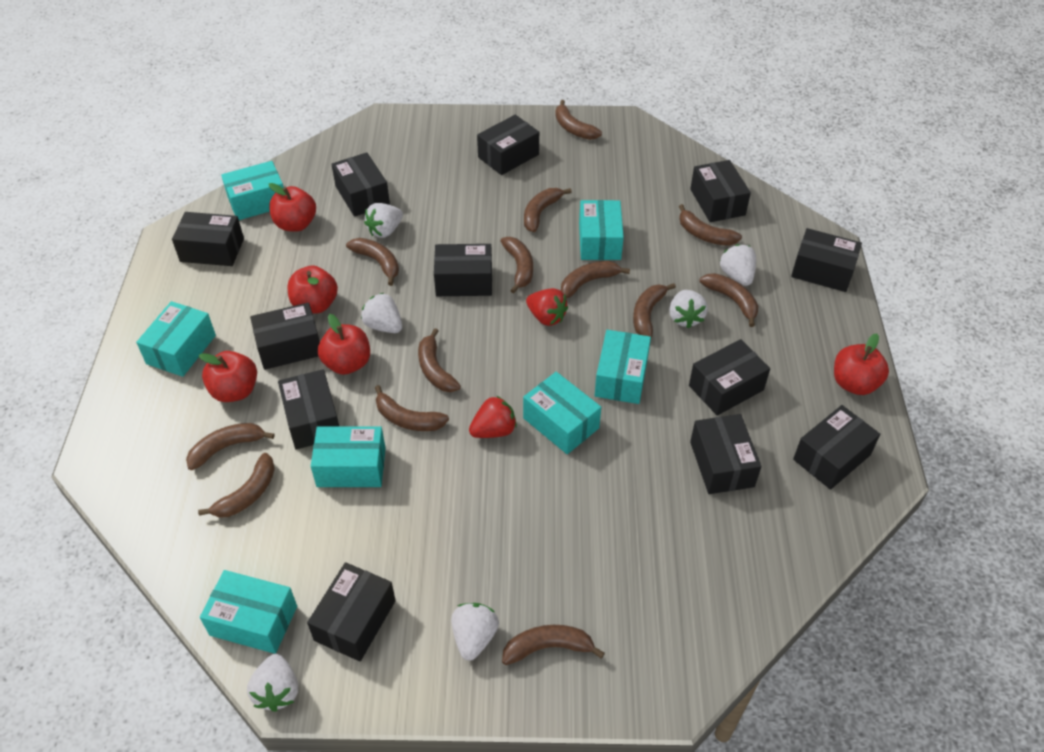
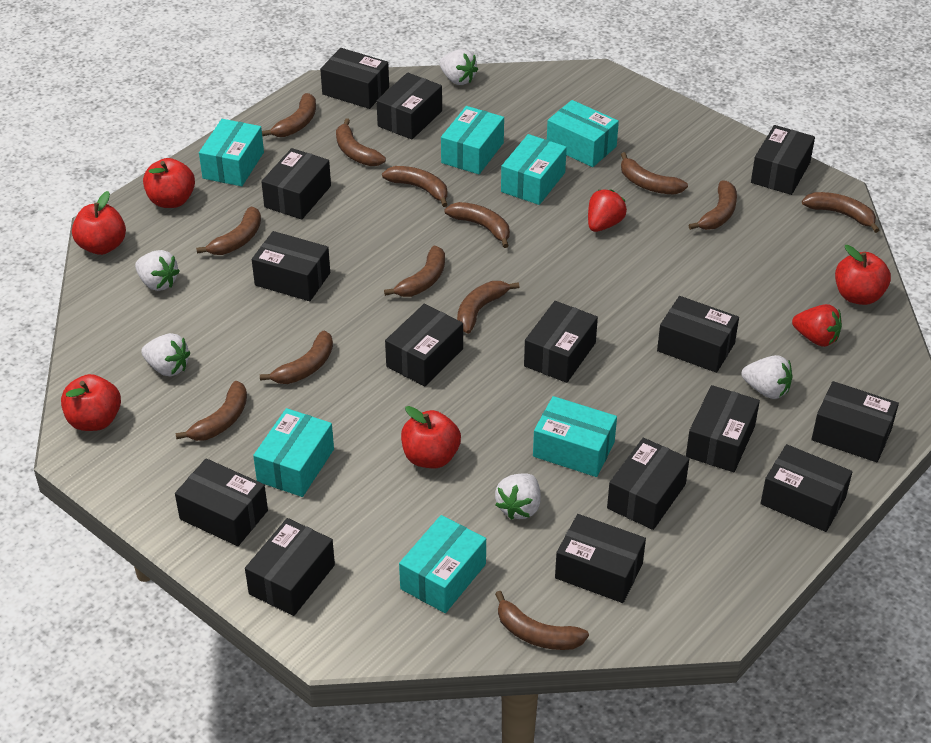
black box: [172,212,244,266] [250,302,320,370] [278,369,339,450] [307,562,396,661] [332,152,390,217] [434,244,492,296] [477,115,539,175] [689,339,770,416] [690,160,751,222] [690,414,761,494] [791,228,862,292] [793,405,880,490] = 12 -> [175,458,268,546] [245,518,335,616] [252,231,330,301] [261,148,331,220] [320,48,389,109] [376,72,442,140] [385,304,463,386] [524,301,598,383] [555,514,646,603] [607,438,689,530] [657,296,739,373] [686,385,760,472] [751,125,815,195] [760,444,852,532] [811,381,899,462] = 15
white strawberry: [247,654,298,712] [361,293,402,333] [364,203,403,238] [451,603,499,661] [669,290,708,328] [720,244,756,286] = 6 -> [135,250,180,291] [141,333,190,376] [439,49,478,85] [495,473,540,520] [741,355,793,399] = 5

